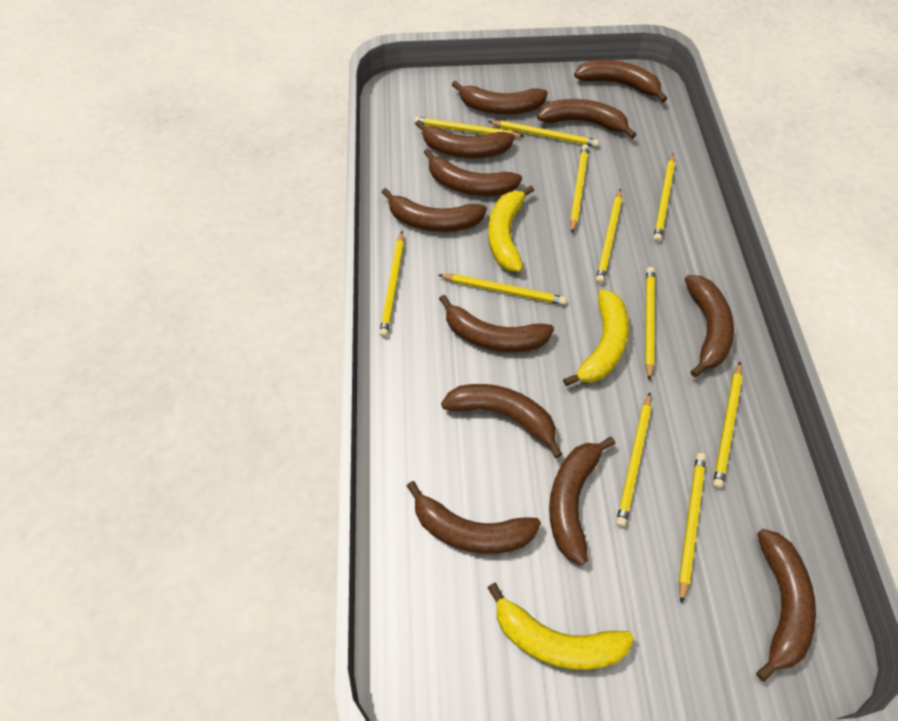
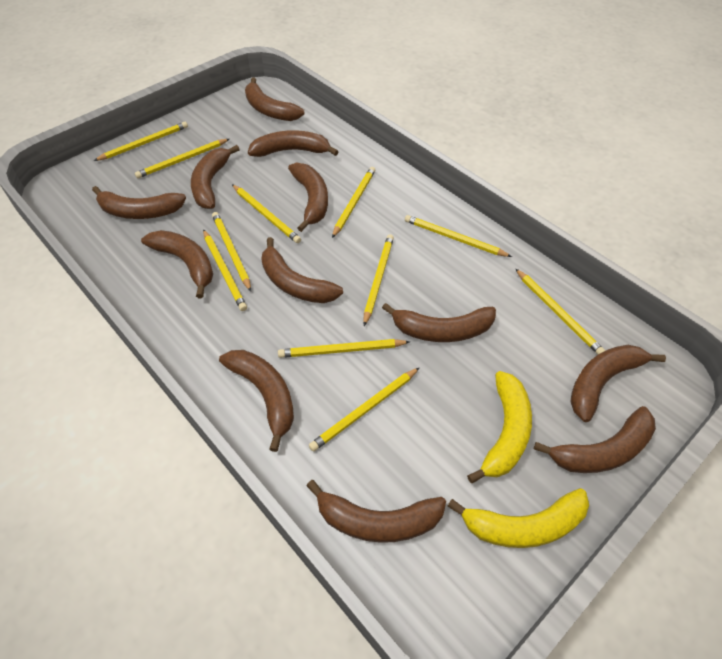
yellow banana: [487,583,634,670] [488,186,534,272] [563,289,629,386] = 3 -> [448,488,589,548] [467,371,532,483] = 2

